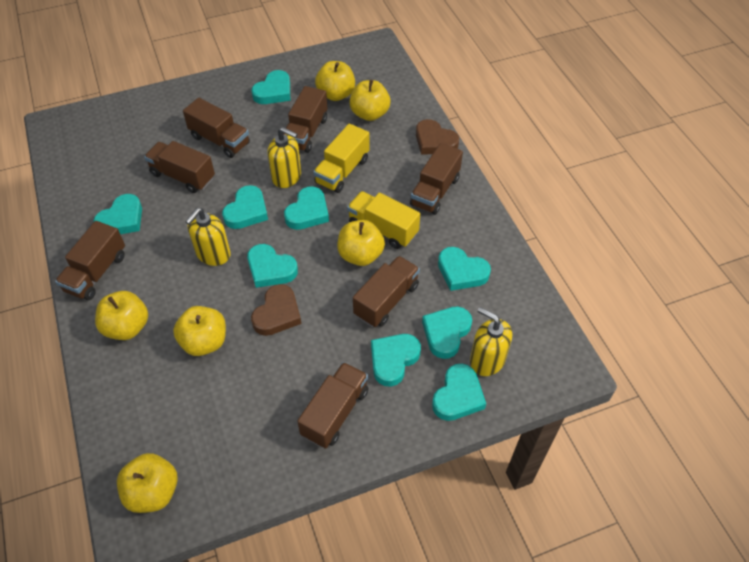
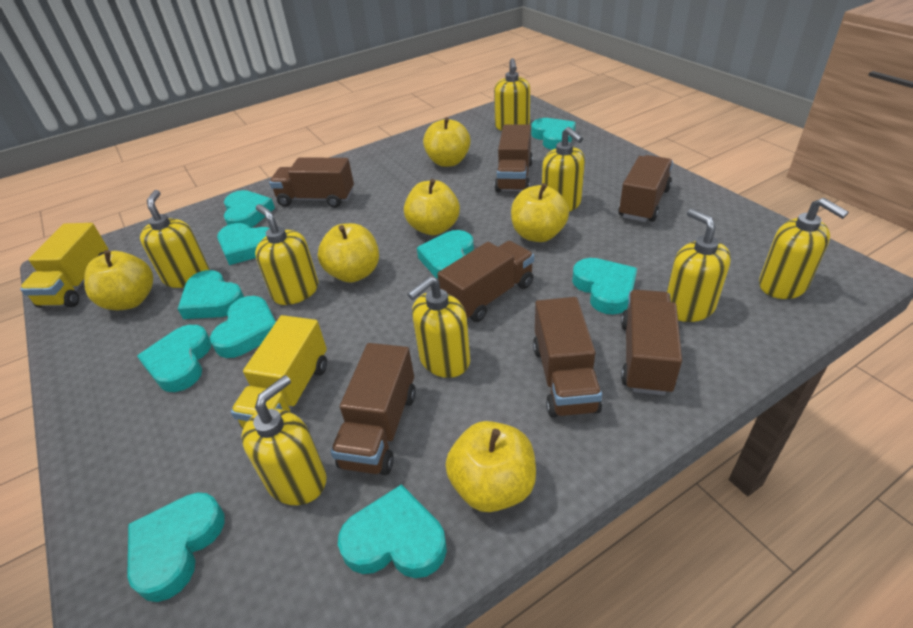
brown heart: [251,284,301,336] [416,119,459,155] = 2 -> none = 0
turquoise heart: [93,194,142,234] [222,185,268,229] [247,244,298,288] [251,70,290,104] [284,186,329,230] [371,334,421,387] [422,307,472,359] [432,364,486,421] [438,247,491,291] = 9 -> [127,492,225,602] [137,325,211,392] [178,270,244,319] [210,296,276,358] [217,223,269,265] [224,190,275,228] [338,484,447,578] [417,230,474,279] [531,118,576,150] [572,258,637,315] = 10
yellow soap dispenser: [185,208,231,266] [267,127,301,188] [470,307,512,376] = 3 -> [140,190,209,288] [241,375,327,505] [255,204,318,305] [408,276,470,378] [494,58,530,131] [542,127,585,212] [667,209,731,322] [759,198,849,299] = 8

